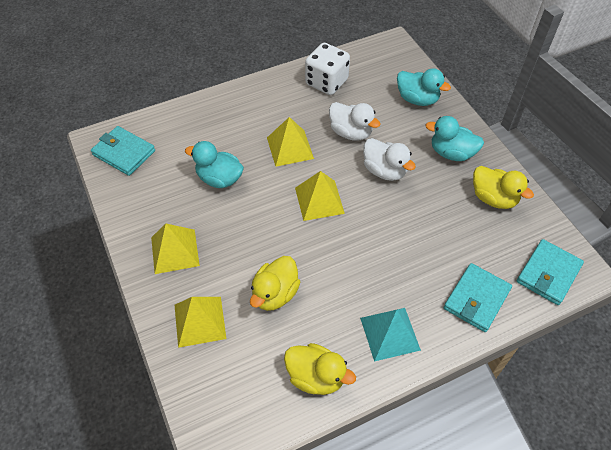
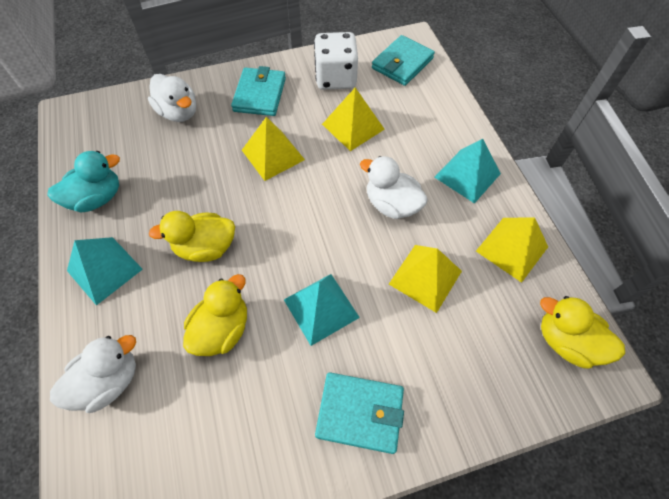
turquoise duck: [185,141,244,188] [397,68,451,106] [425,116,484,161] = 3 -> [48,151,120,213] = 1
turquoise pyramid: [360,308,421,362] = 1 -> [67,237,143,306] [284,274,360,346] [434,139,501,204] = 3
white duck: [329,102,381,141] [363,138,416,181] = 2 -> [50,335,136,413] [148,74,196,122] [360,156,428,219] = 3

